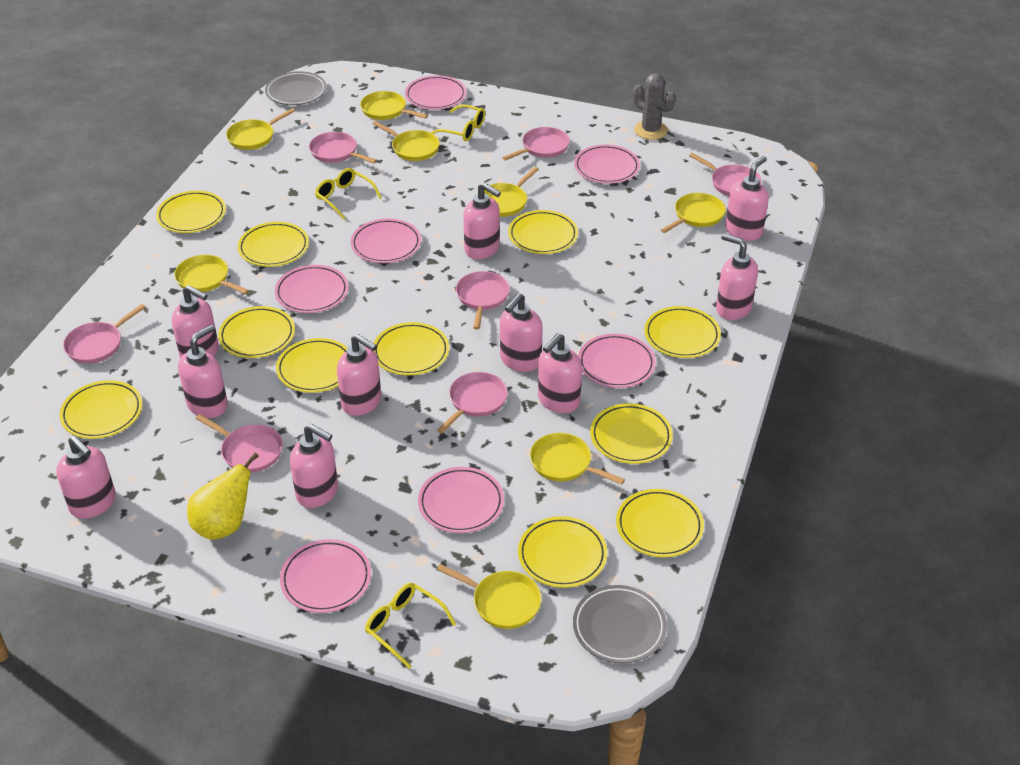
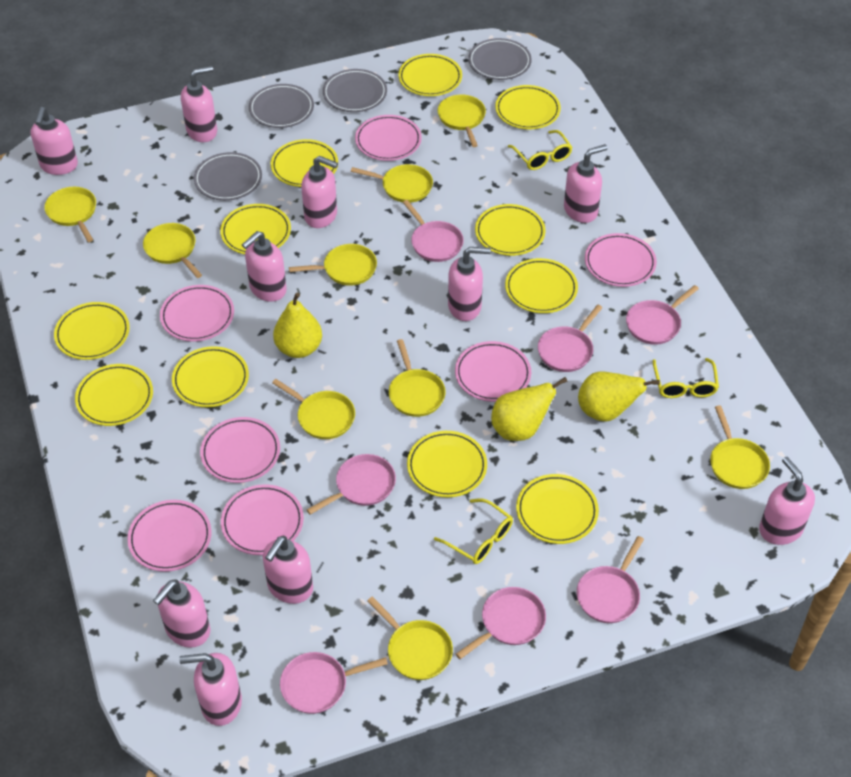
grey cactus: [633,73,676,140] = 1 -> none = 0
grey plate: [265,71,327,105] [573,585,667,663] = 2 -> [194,152,262,201] [249,84,314,128] [323,69,387,112] [468,38,532,80] = 4
yellow pan: [174,255,249,294] [226,108,295,150] [360,91,428,120] [372,121,440,161] [437,564,542,629] [484,167,539,217] [530,433,625,485] [661,193,726,233] = 8 -> [44,187,96,242] [143,223,202,278] [272,379,355,439] [289,244,377,286] [351,164,433,203] [367,596,453,680] [389,339,446,417] [438,95,486,147] [710,405,770,489] = 9
yellow pear: [187,452,259,540] = 1 -> [273,292,322,358] [491,377,568,441] [578,372,660,422] = 3

